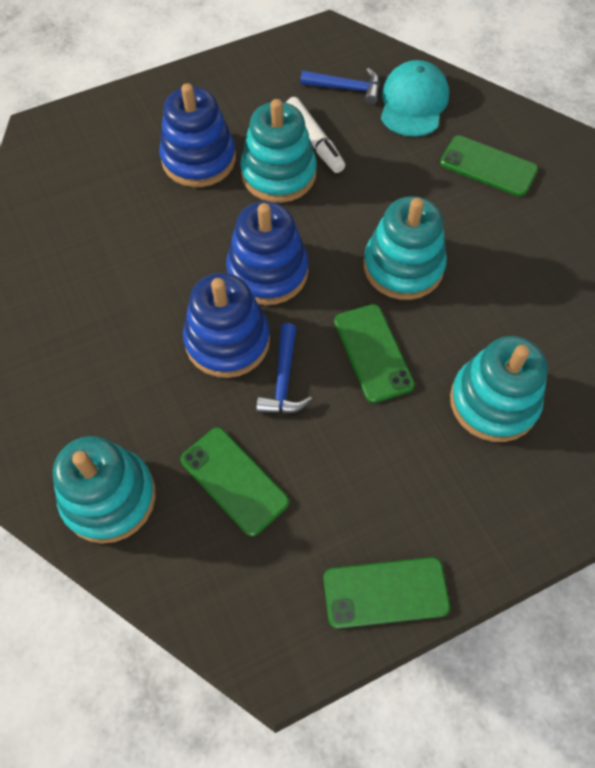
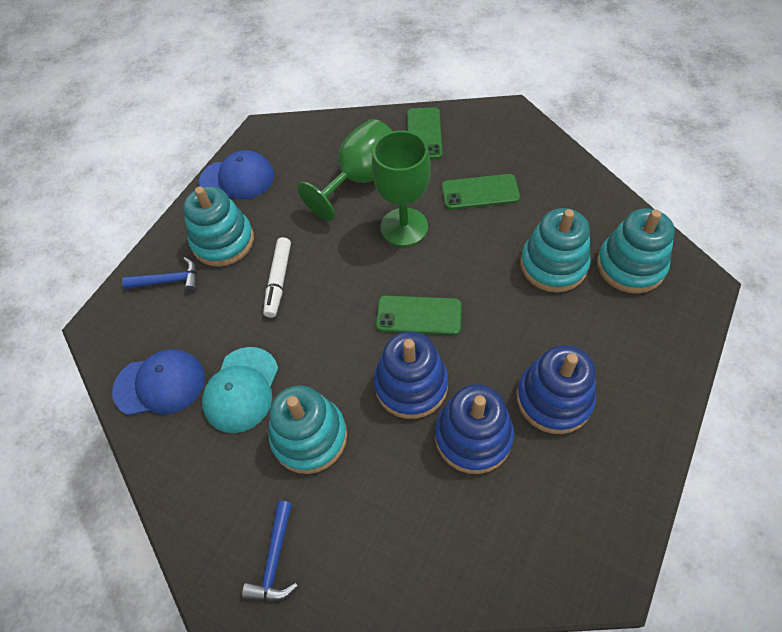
blue cap: none = 0 -> [112,349,205,415] [199,150,274,199] = 2
green goblet: none = 0 -> [298,119,393,221] [371,130,431,246] = 2
green phone: [180,427,289,536] [323,557,450,629] [334,304,415,403] [440,135,538,197] = 4 -> [376,296,462,335] [407,107,442,159] [442,174,520,210] = 3

